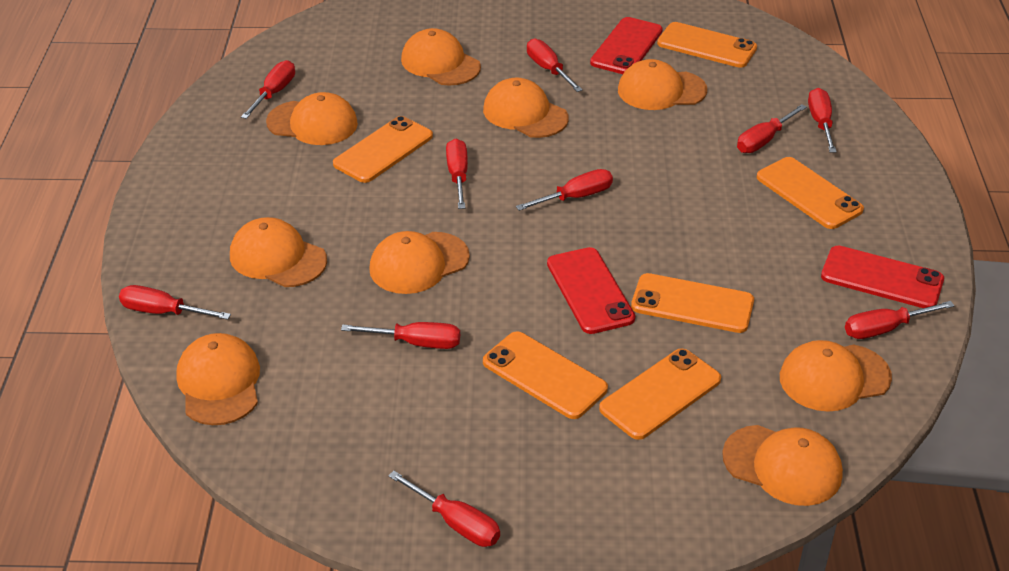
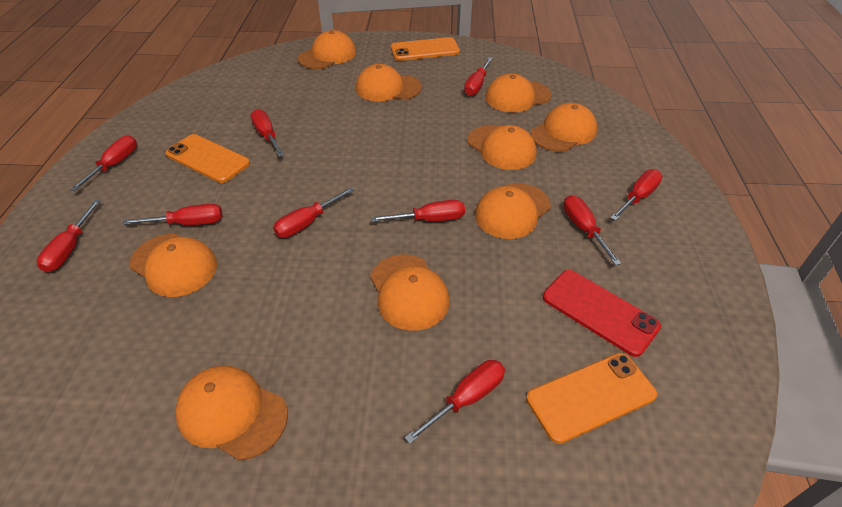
orange phone: [333,116,433,183] [483,331,608,419] [599,349,721,440] [631,273,754,333] [657,22,757,68] [757,157,864,229] = 6 -> [166,134,250,183] [391,37,460,61] [526,353,657,444] = 3
red phone: [547,247,635,334] [590,17,663,74] [821,245,944,308] = 3 -> [543,270,661,357] = 1

